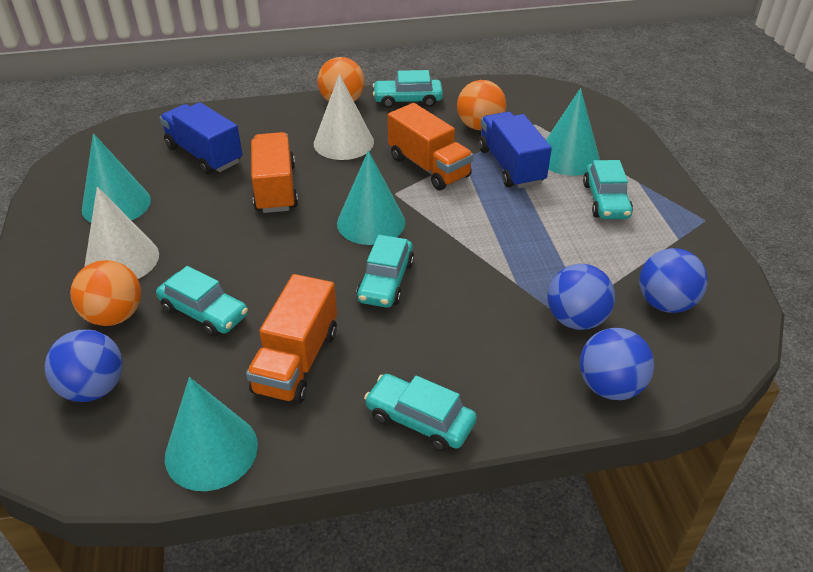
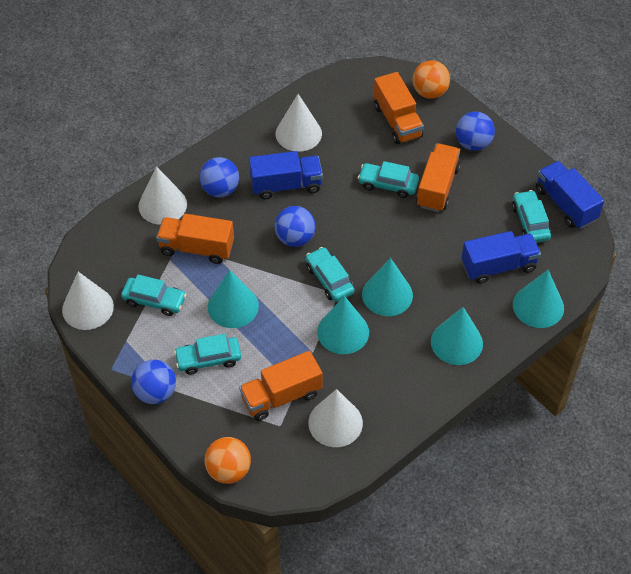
blue truck: [160,102,243,175] [478,112,552,188] = 2 -> [249,151,323,199] [461,231,541,284] [536,161,604,229] = 3
orange ball: [70,260,141,326] [318,57,365,101] [457,80,506,130] = 3 -> [204,437,251,484] [412,60,450,99] = 2
orange truck: [246,274,337,404] [251,132,298,213] [388,103,474,190] = 3 -> [156,214,234,264] [239,351,323,421] [374,72,424,144] [416,143,460,212] = 4
turquoise cone: [82,133,151,223] [165,377,258,491] [337,150,405,245] [546,88,600,176] = 4 -> [208,270,259,328] [317,296,369,354] [362,258,413,316] [431,307,483,365] [513,270,564,328] = 5
white cone: [84,187,159,279] [314,74,374,160] = 2 -> [62,272,114,330] [138,166,187,225] [275,94,322,152] [308,389,363,447] = 4

